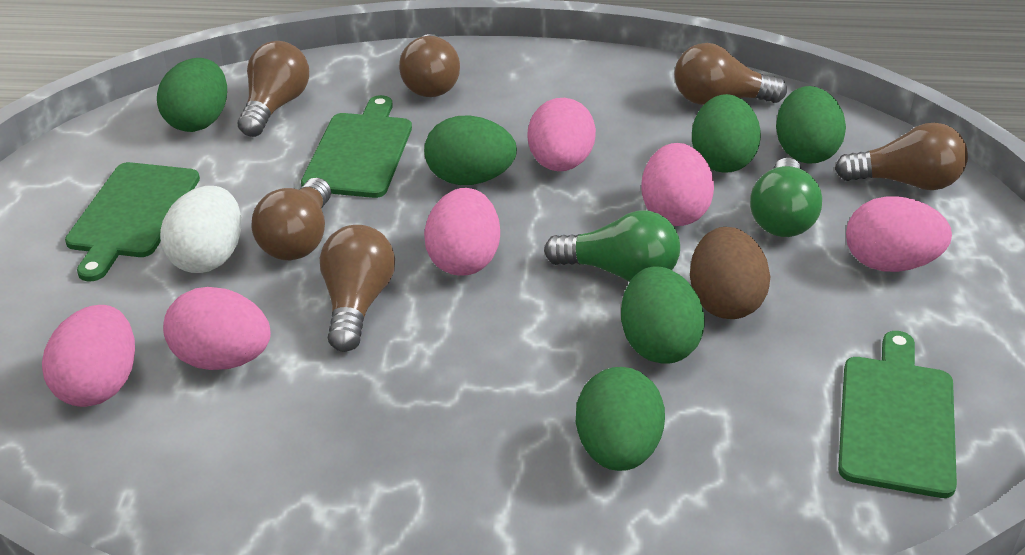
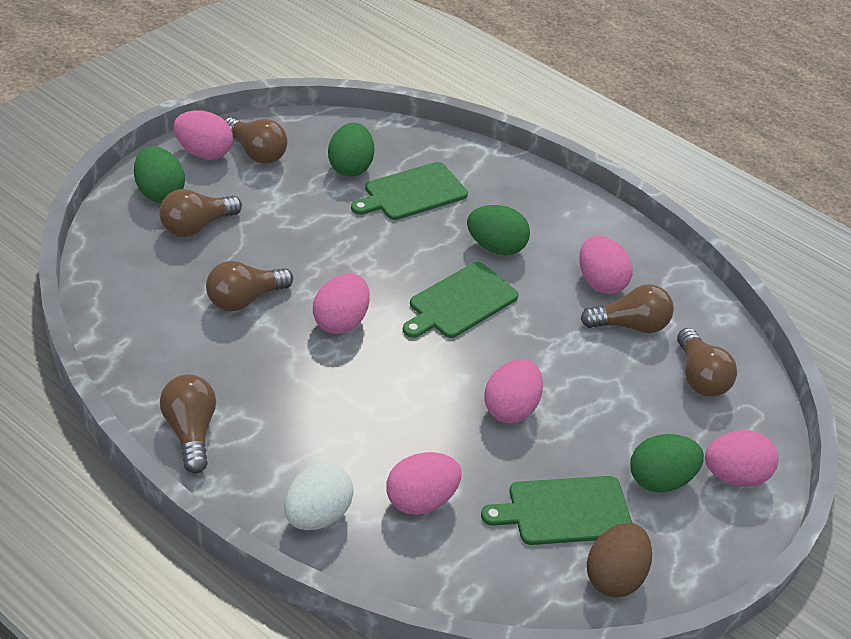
green egg: [157,58,227,132] [424,115,517,185] [576,367,665,471] [621,266,704,364] [692,94,761,173] [776,86,846,164] = 6 -> [134,146,185,203] [328,123,374,177] [467,205,530,255] [630,434,704,492] = 4
green light bulb: [544,211,680,282] [750,158,822,237] = 2 -> none = 0

